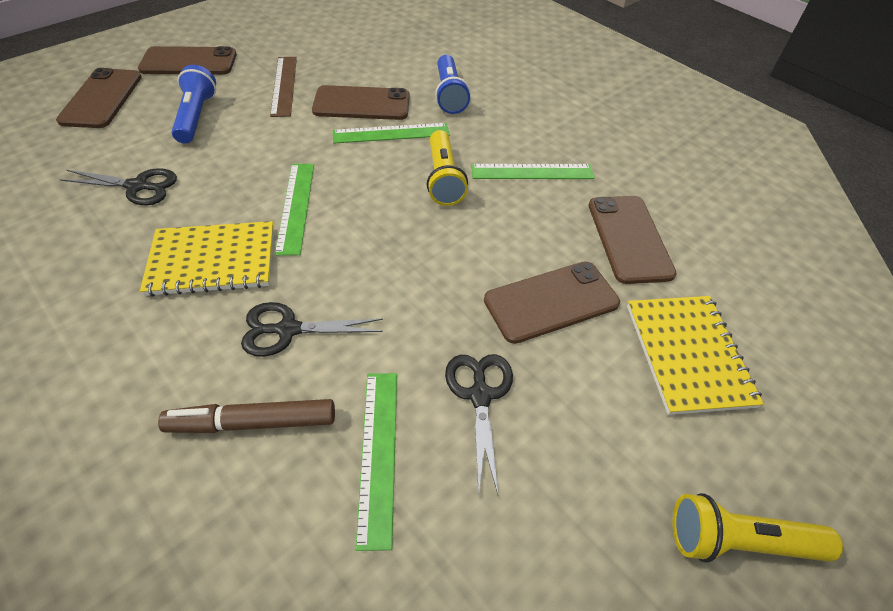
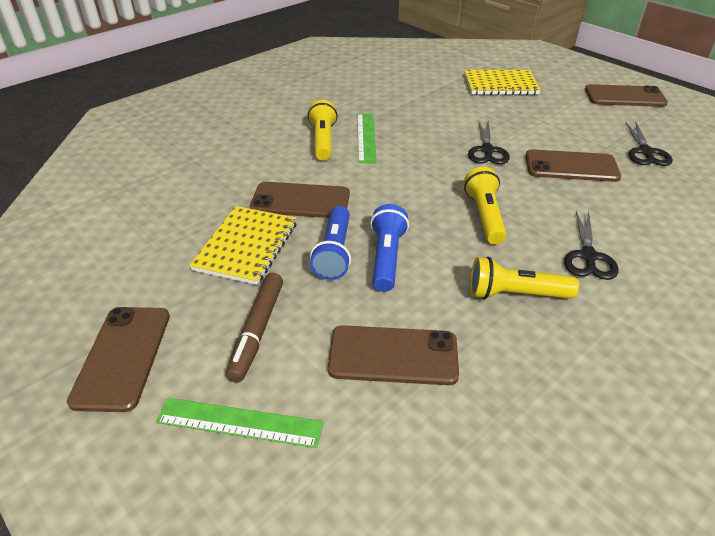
brown ruler: [270,57,297,117] = 1 -> none = 0
green ruler: [275,164,314,256] [333,123,450,144] [356,373,397,551] [471,164,595,179] = 4 -> [156,398,324,448] [357,114,377,163] = 2
yellow flashlight: [427,130,468,206] [673,493,843,563] = 2 -> [307,100,338,160] [464,167,507,244] [470,257,579,299] = 3

